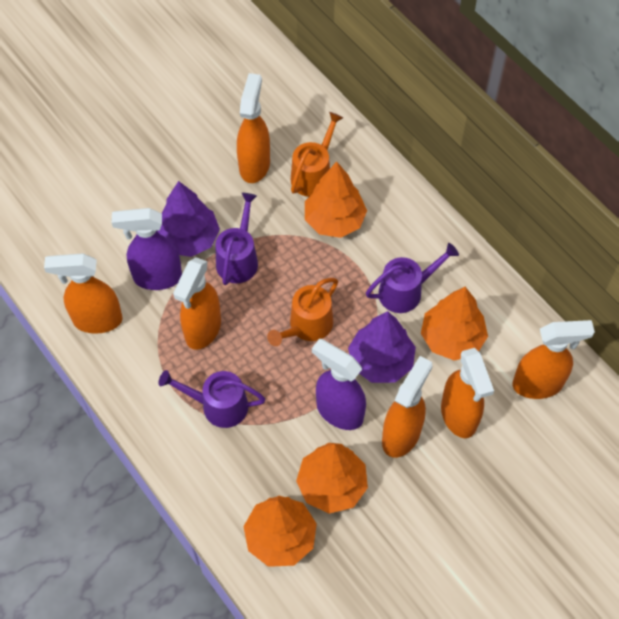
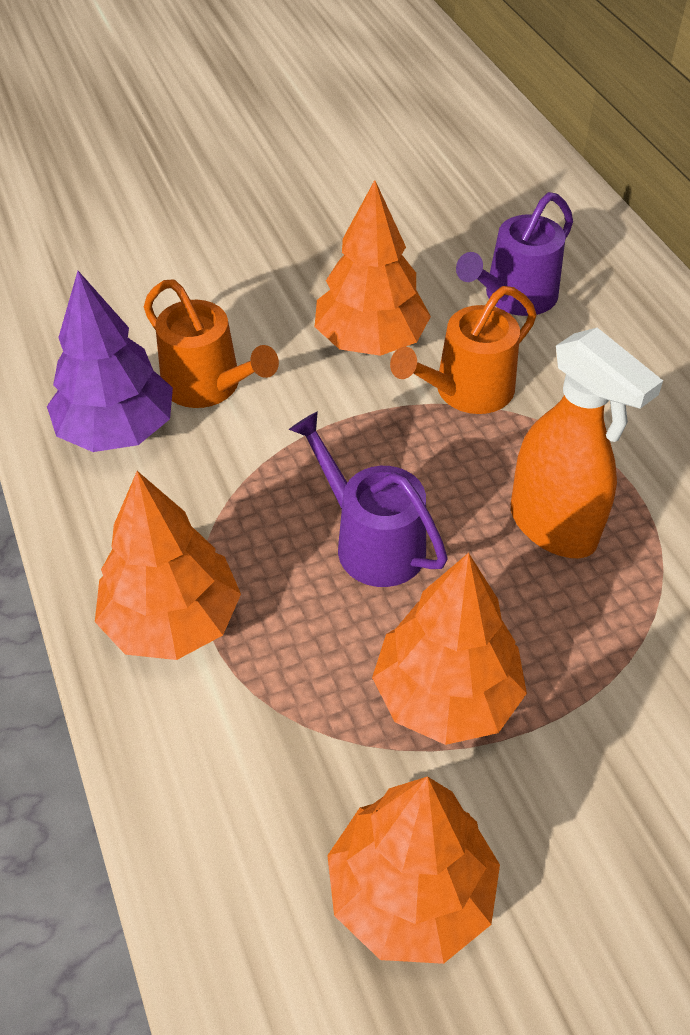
orange spray bottle: [44,254,123,334] [173,257,221,350] [237,73,270,183] [382,356,433,458] [441,348,494,438] [512,320,595,399] = 6 -> [511,328,663,558] = 1
purple spray bottle: [112,208,182,290] [312,339,366,430] = 2 -> none = 0
purple tree: [157,181,220,257] [348,311,416,383] = 2 -> [47,271,173,452] = 1
purple watering can: [159,370,265,428] [215,193,258,285] [366,243,459,313] = 3 -> [289,411,448,587] [456,192,573,316] = 2

